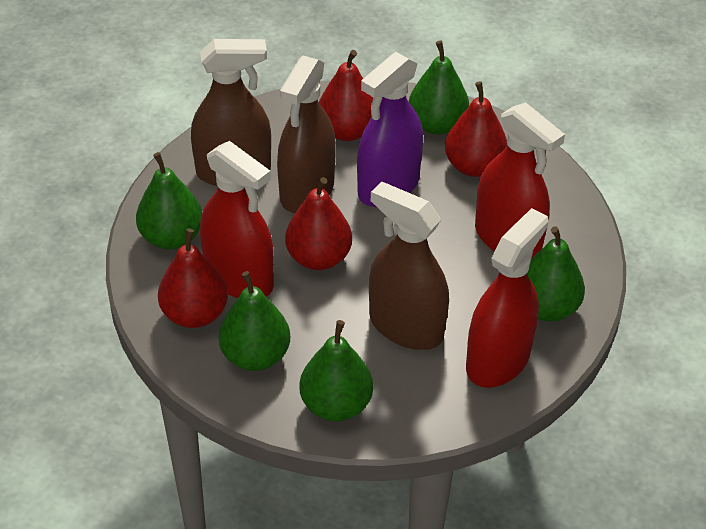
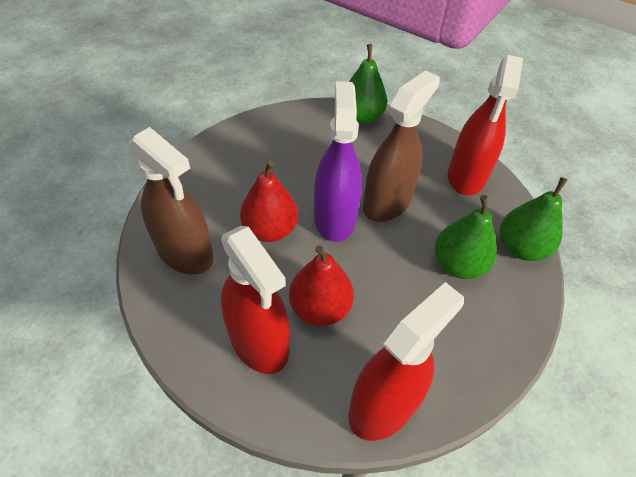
brown spray bottle: [191,39,271,186] [277,56,336,213] [369,182,449,350] = 3 -> [129,127,214,275] [363,70,440,222] = 2
green pear: [136,152,202,249] [219,271,290,371] [299,320,373,421] [409,41,469,135] [526,226,585,322] = 5 -> [349,44,387,124] [435,195,497,279] [500,177,567,261] = 3
red pear: [158,229,228,328] [285,177,352,270] [319,50,373,141] [445,81,507,177] = 4 -> [240,161,298,242] [289,245,354,326] = 2

